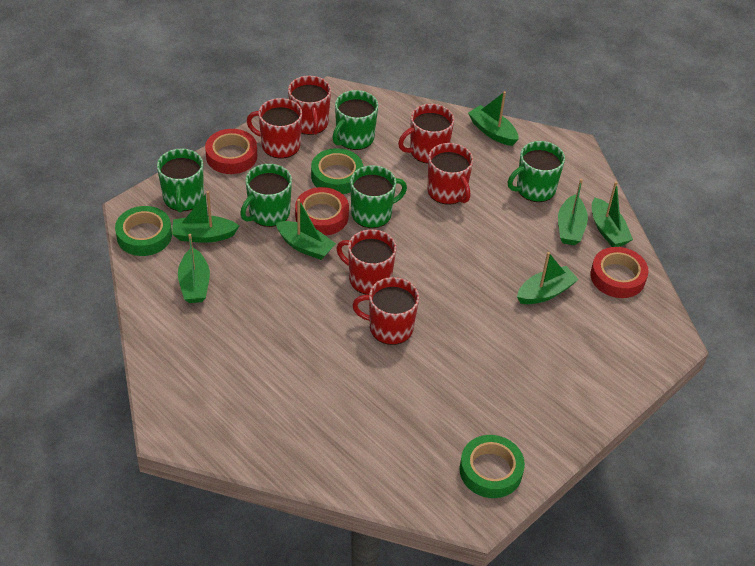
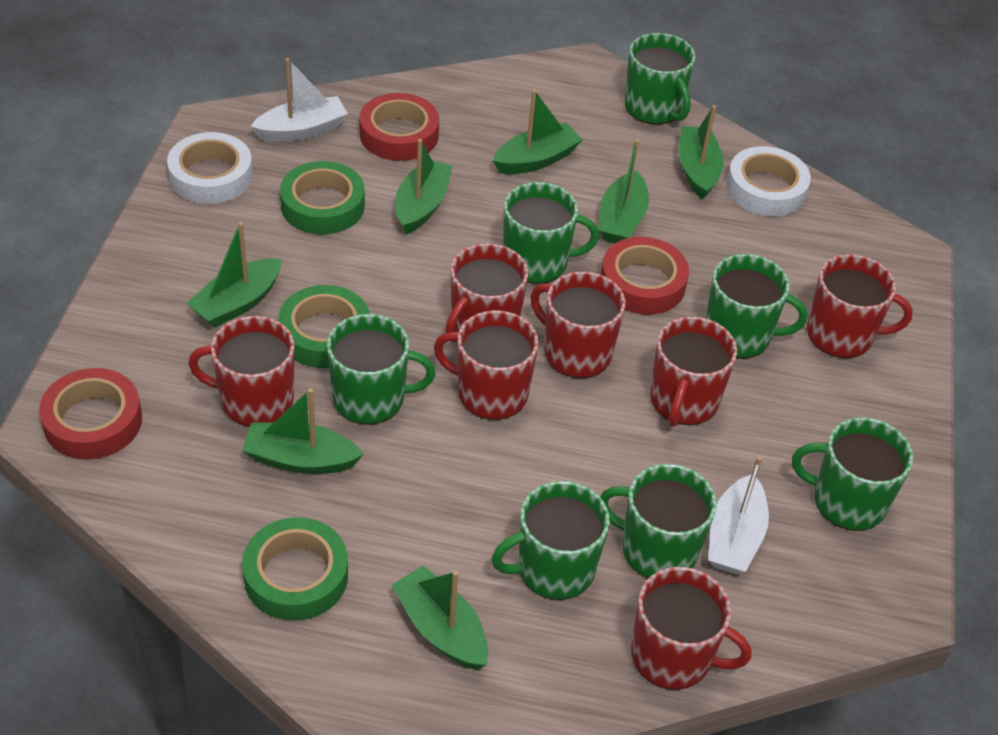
green mug: [157,149,204,213] [240,164,292,227] [332,90,378,150] [350,165,407,228] [508,141,565,202] = 5 -> [327,314,436,425] [491,481,610,600] [503,182,599,284] [600,464,717,579] [625,33,695,125] [706,254,807,359] [792,418,913,531] = 7
red mug: [247,98,302,159] [288,76,331,135] [336,229,396,295] [352,277,419,345] [398,104,454,164] [427,143,473,205] = 6 -> [188,316,295,427] [434,310,538,420] [445,243,528,342] [531,272,626,378] [631,567,752,690] [650,317,737,427] [807,254,913,358] = 7
white boat: none = 0 -> [251,58,348,142] [708,456,769,574] = 2
white tape: none = 0 -> [167,132,253,204] [726,146,811,216] = 2

